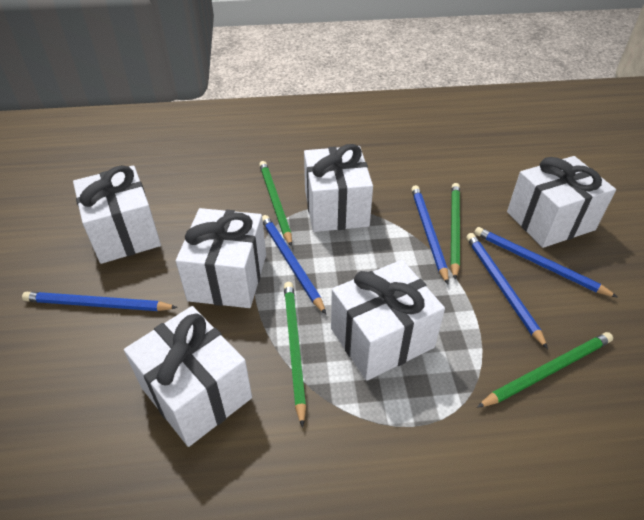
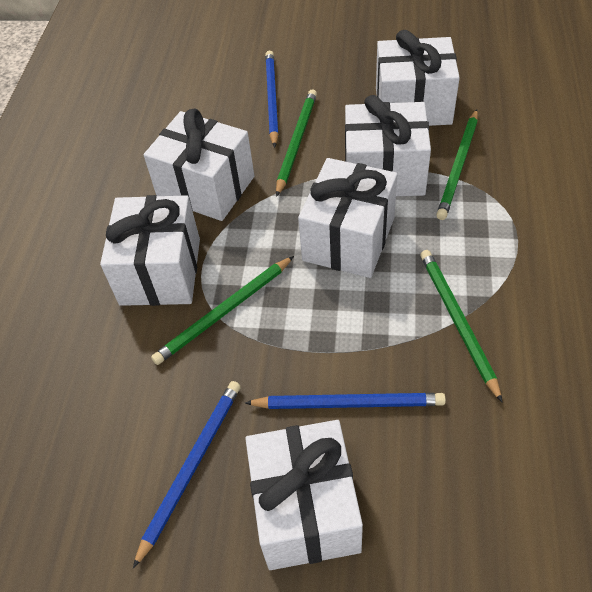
blue pencil: [22,292,178,311] [262,215,326,314] [411,185,449,284] [466,233,548,349] [474,227,618,298] = 5 -> [133,381,241,568] [245,393,446,409] [265,51,279,148] = 3

